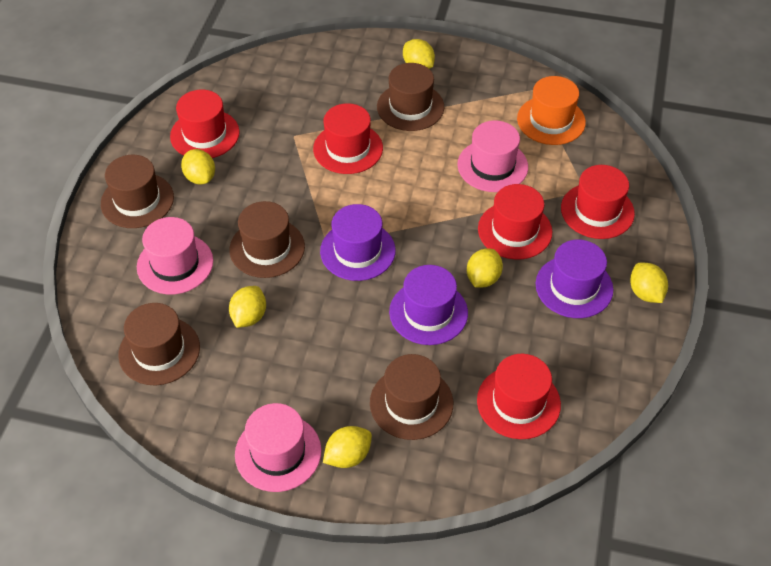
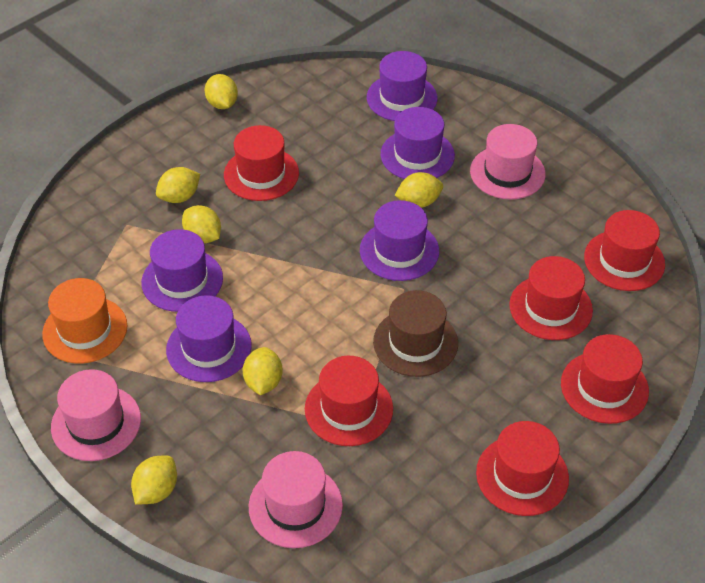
brown hat: [101,155,174,228] [118,303,200,385] [229,201,305,278] [370,354,453,440] [377,63,444,131] = 5 -> [373,290,458,377] = 1
purple hat: [320,204,396,281] [389,265,468,345] [536,240,613,318] = 3 -> [141,229,223,312] [166,295,252,382] [360,200,439,281] [367,51,438,121] [380,107,455,179] = 5
red hat: [170,90,240,158] [313,103,383,174] [477,354,561,439] [478,184,552,260] [561,165,635,239] = 5 -> [224,125,299,201] [305,356,393,446] [476,421,569,516] [509,256,593,340] [561,334,649,424] [584,210,665,291] = 6

